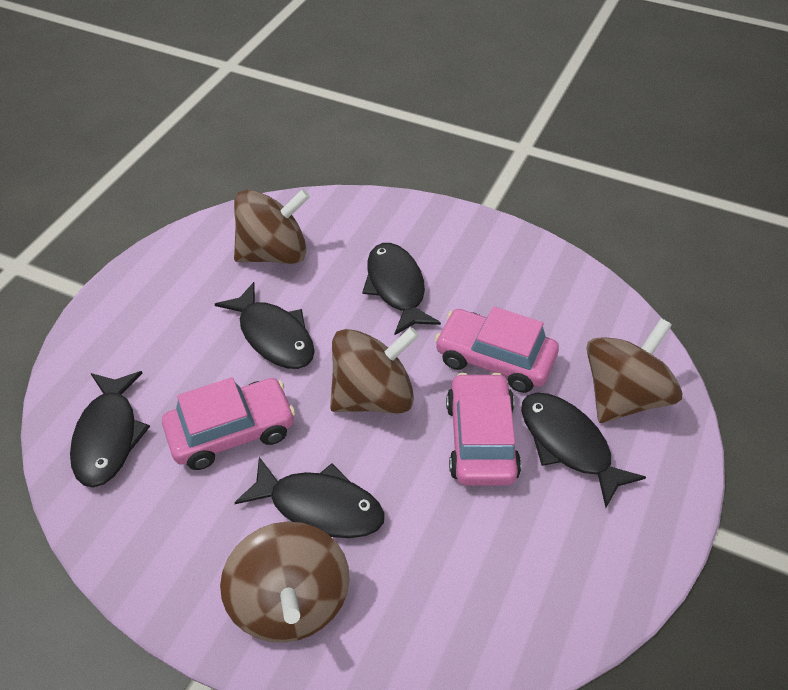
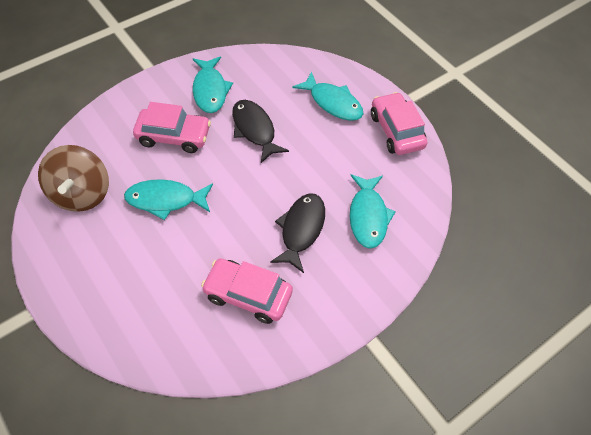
black fish: [70,371,150,488] [215,282,315,369] [234,457,385,538] [362,243,441,335] [521,393,646,507] = 5 -> [232,100,289,163] [270,193,325,273] = 2
brown spinning top: [220,521,350,643] [234,189,310,264] [330,327,419,413] [586,318,682,423] = 4 -> [38,145,109,212] = 1
turquoise fish: none = 0 -> [124,179,213,220] [193,56,233,113] [292,71,363,121] [350,174,396,249] = 4

